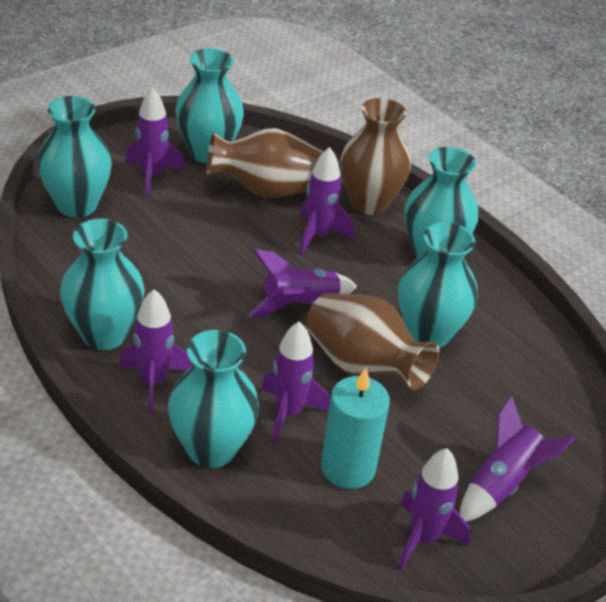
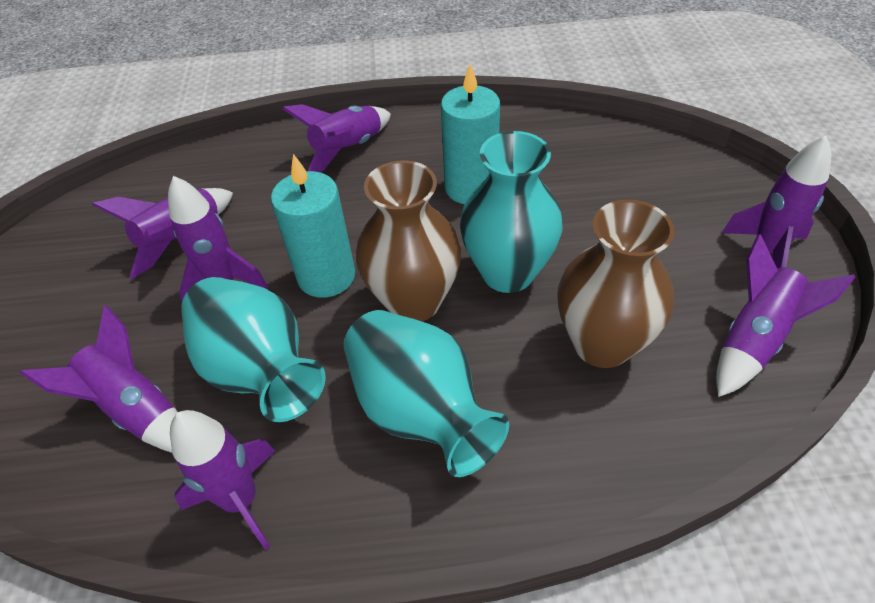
brown vase: [206,128,323,198] [306,293,439,390] [341,98,411,215] = 3 -> [356,160,461,322] [557,200,675,368] = 2
turquoise candle: [321,368,390,489] = 1 -> [271,154,355,298] [441,63,500,204] = 2
turquoise vase: [37,96,112,217] [60,219,145,350] [168,330,259,468] [175,48,244,163] [398,222,478,348] [405,147,478,259] = 6 -> [181,277,326,422] [344,310,509,477] [460,131,563,293] = 3

